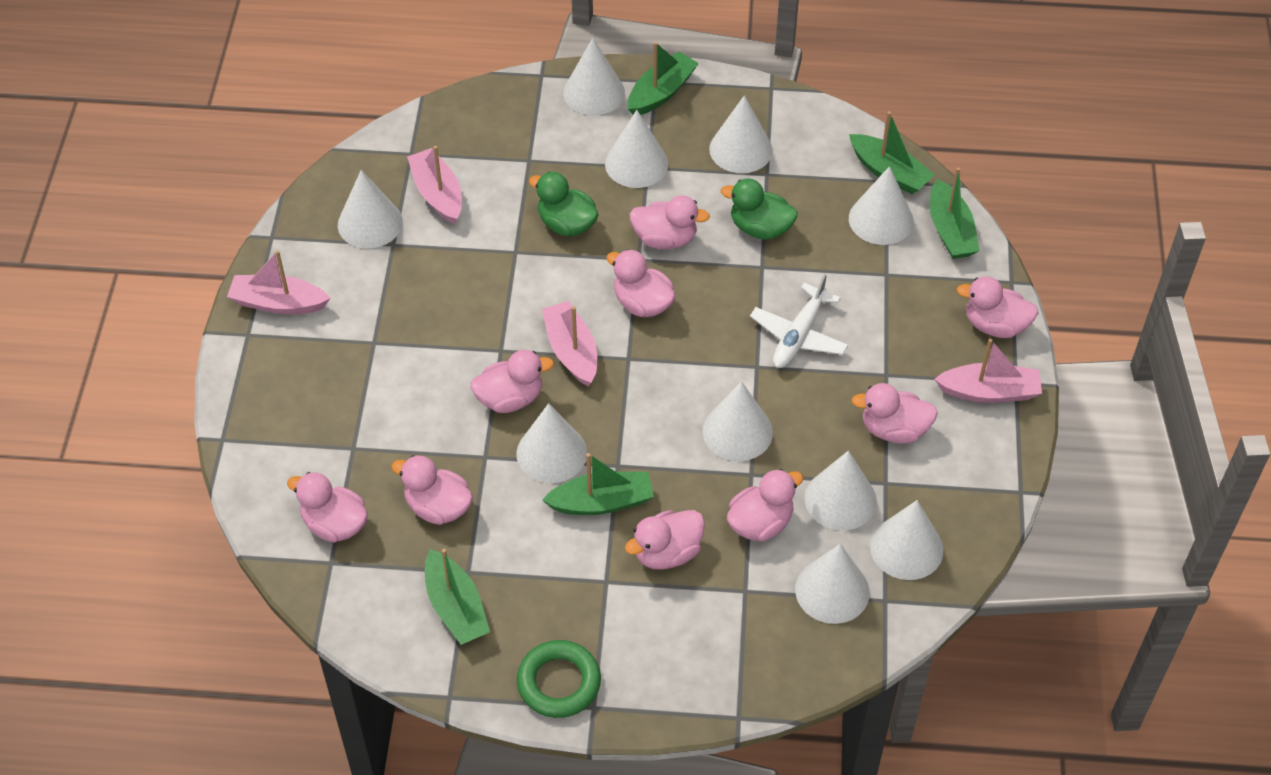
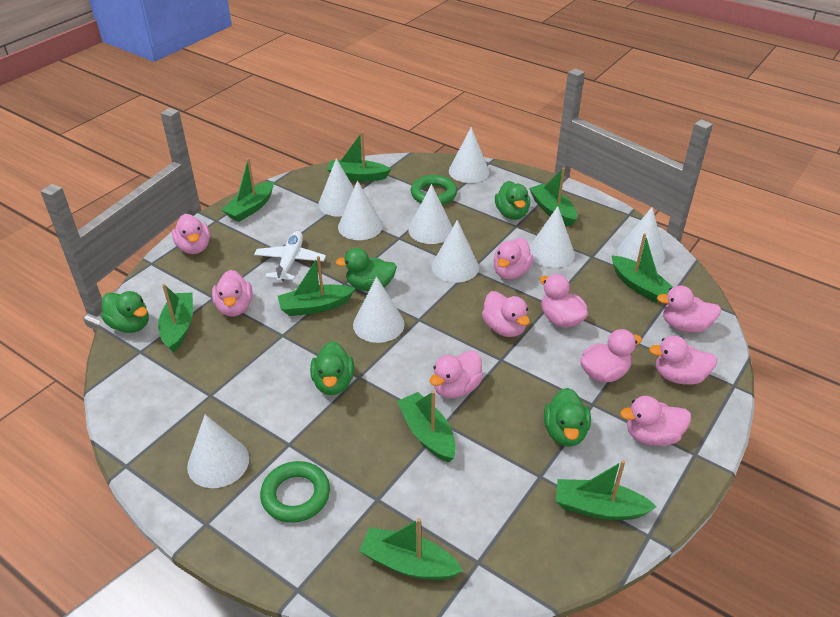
green boat: [425,549,490,645] [542,453,654,515] [628,42,699,115] [849,111,935,194] [930,167,979,259] = 5 -> [158,284,193,352] [222,158,274,222] [278,256,355,316] [327,131,391,182] [359,518,463,580] [397,391,456,463] [529,167,577,226] [556,460,657,520] [611,233,673,303] = 9
green duck: [529,172,599,236] [721,179,798,240] = 2 -> [101,291,149,333] [310,341,354,395] [335,248,397,291] [495,181,530,220] [544,388,591,447] = 5
green ring: [517,640,601,718] = 1 -> [260,461,330,523] [411,175,457,205] = 2
pink boat: [227,250,331,314] [407,146,462,224] [542,301,597,386] [934,339,1042,403] = 4 -> none = 0
pink duck: [287,472,368,543] [391,455,473,525] [470,350,554,413] [606,249,675,317] [625,510,705,570] [629,195,710,249] [727,469,803,542] [851,383,938,444] [957,276,1038,338] = 9 -> [172,214,210,254] [212,270,252,317] [430,350,483,399] [482,291,530,337] [493,238,534,280] [540,274,588,328] [580,329,642,382] [620,396,691,446] [649,336,717,385] [657,285,721,332] = 10
white cone: [338,170,403,248] [516,403,587,483] [563,38,625,115] [605,110,669,188] [703,381,773,461] [709,95,773,173] [795,544,870,624] [804,451,877,531] [849,166,914,245] [870,500,944,580] = 10 -> [187,414,249,488] [318,158,354,217] [338,180,383,240] [353,276,405,343] [409,184,453,244] [432,220,479,282] [449,127,490,183] [529,206,575,268] [618,207,665,267] = 9

